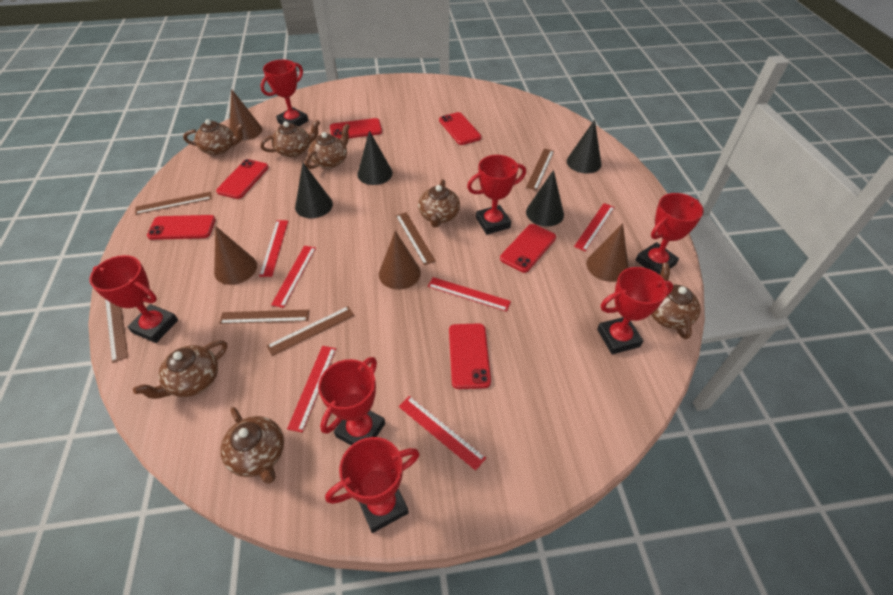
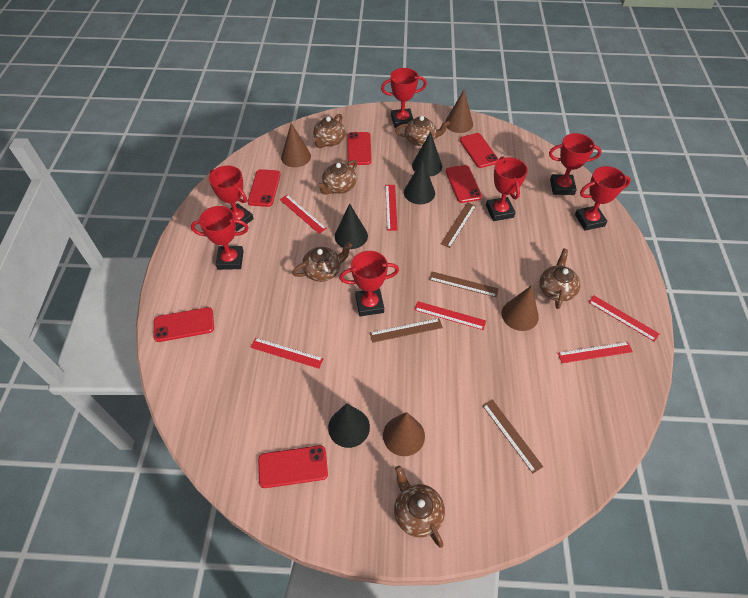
brown ruler: [105,299,128,363] [135,192,212,215] [219,310,309,324] [267,306,355,356] [396,212,436,265] [526,149,554,190] = 6 -> [370,318,443,343] [429,271,499,297] [441,202,476,248] [482,399,543,473] = 4
brown teapot: [133,340,227,399] [183,119,244,155] [220,407,284,484] [260,120,320,157] [305,124,350,169] [418,179,460,228] [651,263,701,339] = 7 -> [292,242,352,282] [313,114,345,148] [317,160,357,195] [394,466,445,548] [395,116,450,146] [539,249,581,309] = 6

